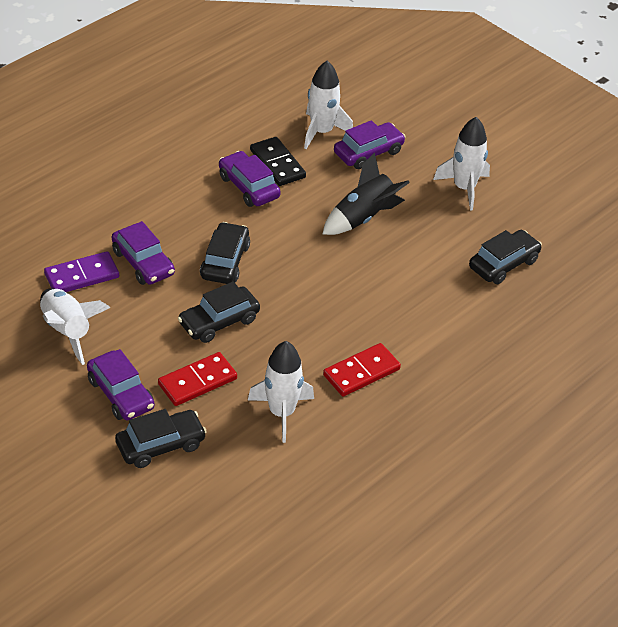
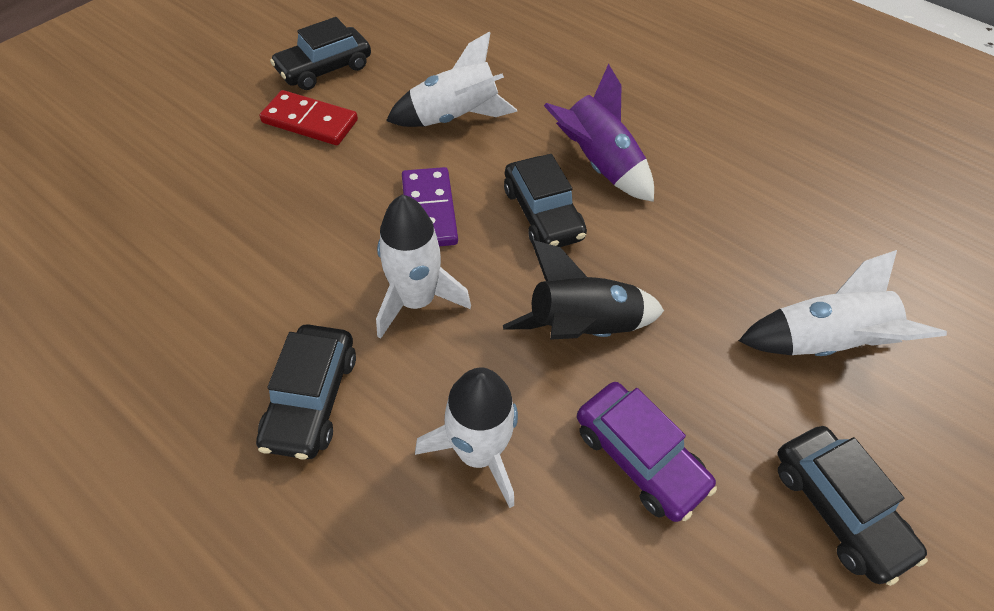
black domino: [250,137,306,186] = 1 -> none = 0
purple car: [87,349,155,420] [112,221,175,285] [219,151,281,207] [334,120,406,169] = 4 -> [577,382,717,522] = 1
purple rocket: none = 0 -> [544,63,654,202] = 1
red domino: [158,352,237,406] [323,343,401,397] = 2 -> [259,90,358,145] = 1

